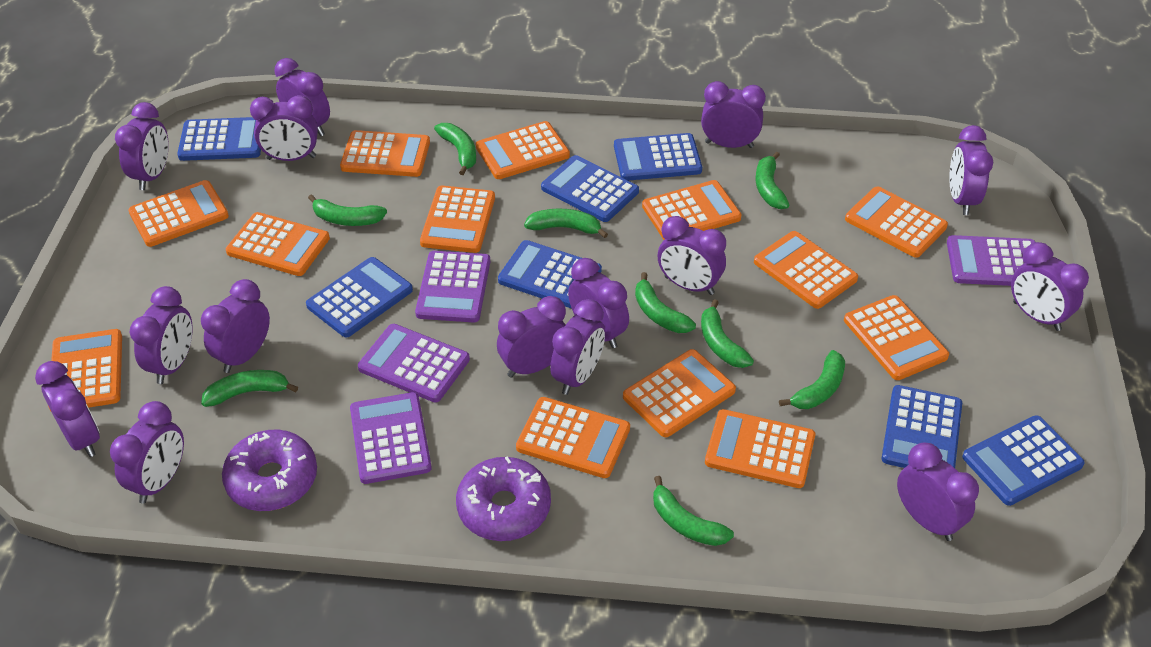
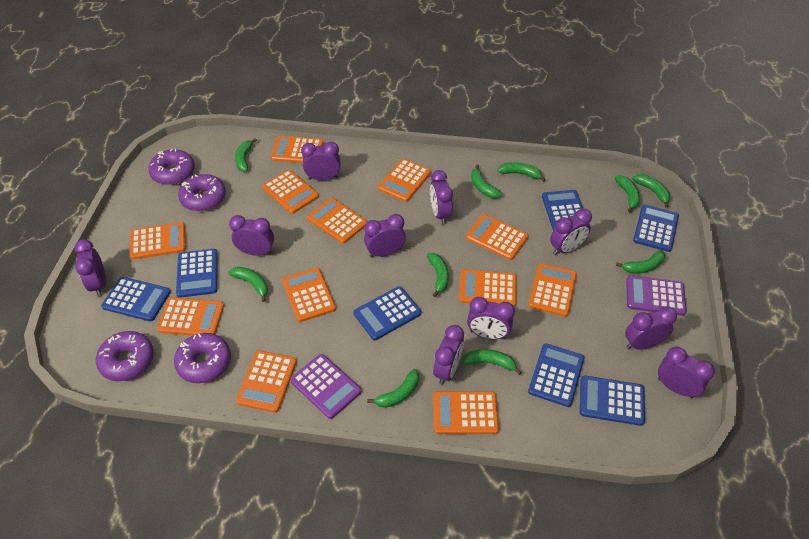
green banana: [201,370,298,407] [308,194,387,226] [434,123,476,175] [524,209,608,238] [635,272,696,333] [653,476,734,546] [701,299,754,368] [756,152,789,209] [779,350,845,409] = 9 -> [228,267,268,302] [235,138,257,172] [367,369,419,408] [426,253,449,297] [462,349,522,375] [471,165,502,198] [497,162,546,182] [614,175,640,212] [616,250,665,274] [632,174,670,208] = 10
orange calculator: [48,329,122,411] [128,180,229,247] [226,212,330,276] [340,130,430,177] [420,186,495,253] [476,121,570,179] [516,397,630,478] [623,349,736,437] [642,180,742,240] [705,409,815,488] [754,231,858,309] [844,295,949,380] [845,186,948,258] = 13 -> [130,222,186,260] [157,297,224,336] [236,351,297,413] [262,170,319,214] [271,136,324,163] [282,268,336,322] [307,198,367,244] [378,159,431,202] [433,391,499,434] [459,269,517,307] [466,214,529,260] [528,264,577,317] = 12
purple calculator: [350,392,432,484] [358,324,470,402] [415,251,490,323] [947,235,1035,286] = 4 -> [290,354,362,419] [626,275,687,316] = 2
purple clock: [35,361,100,457] [110,401,184,504] [115,102,169,190] [130,286,193,384] [201,279,270,373] [250,95,318,161] [274,58,330,136] [497,296,566,378] [550,299,605,395] [568,258,629,348] [658,216,726,295] [701,81,766,148] [897,443,979,541] [949,125,993,215] [1011,242,1089,331] = 15 -> [74,239,106,296] [229,215,274,256] [301,142,340,181] [364,214,406,258] [430,170,453,224] [433,325,464,385] [467,297,515,339] [550,209,592,255] [625,306,677,350] [658,347,715,398] = 10
purple donut: [222,430,317,511] [456,456,551,541] = 2 -> [96,331,154,381] [148,148,195,185] [174,333,231,383] [178,174,226,211] = 4

